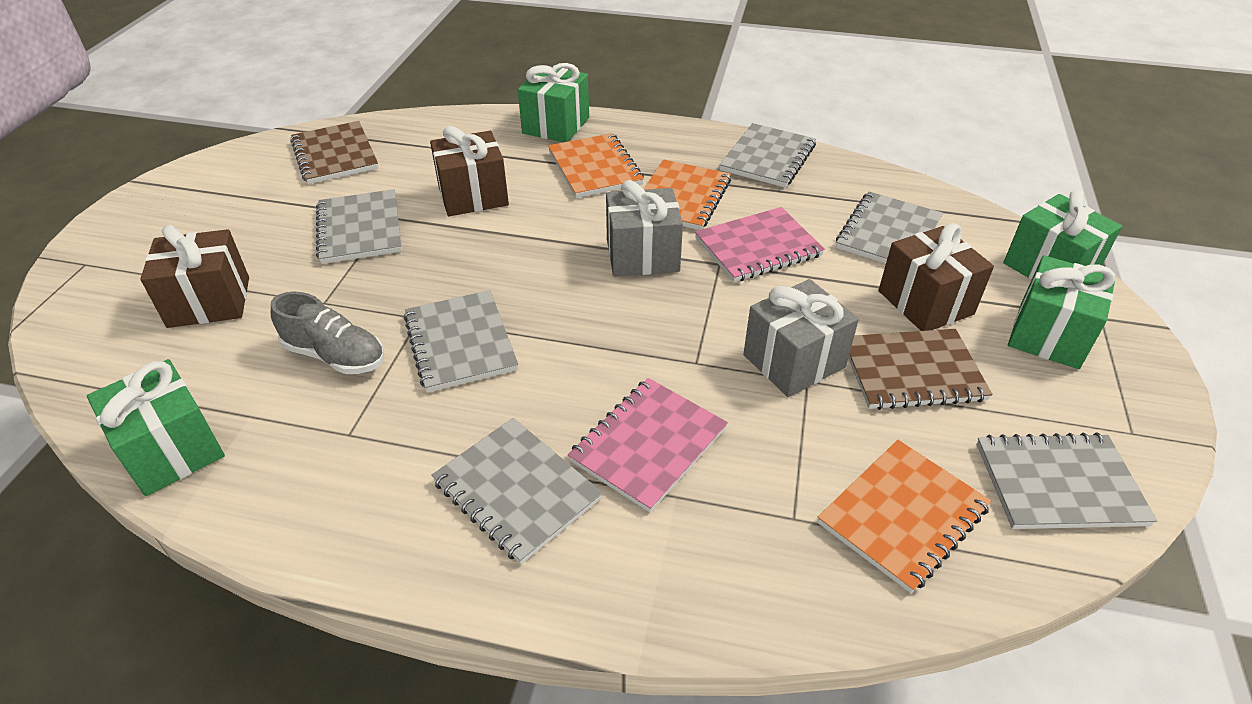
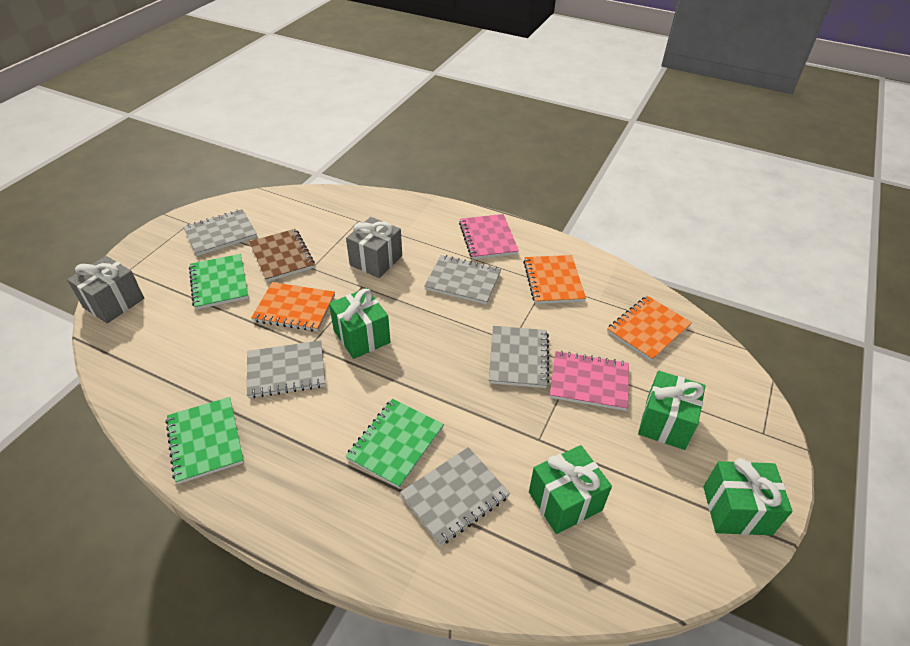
brown gift: [140,225,249,328] [430,126,509,216] [878,223,994,331] = 3 -> none = 0
brown notebook: [290,121,378,184] [848,329,992,410] = 2 -> [249,229,315,282] = 1
green notebook: none = 0 -> [166,397,244,484] [189,254,249,310] [345,399,444,489] = 3
grey notebook: [316,189,402,264] [404,290,518,393] [431,418,603,564] [720,123,816,188] [836,192,943,264] [976,432,1157,529] = 6 -> [183,209,257,256] [247,340,325,398] [400,447,510,546] [424,255,501,305] [489,326,549,388] = 5
grey shoe: [271,292,384,374] = 1 -> none = 0

